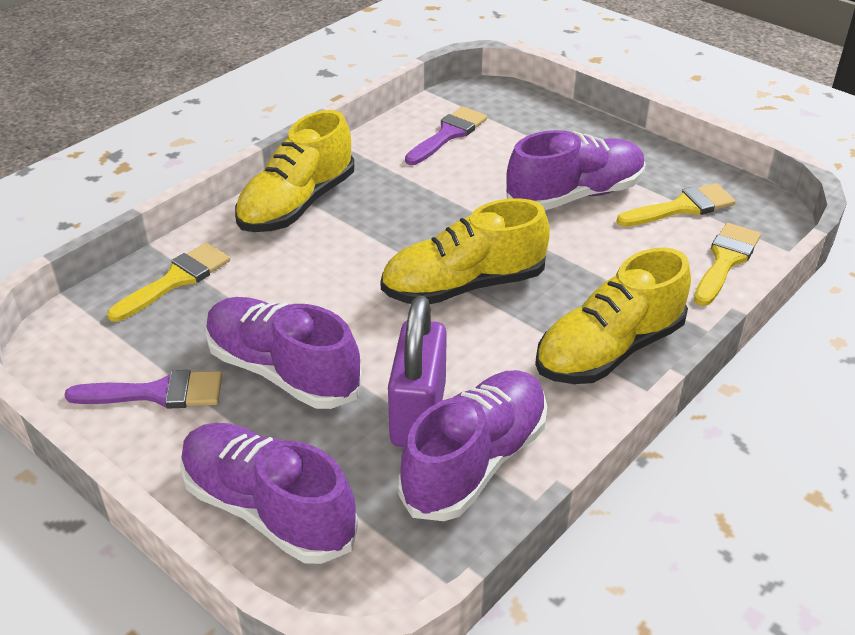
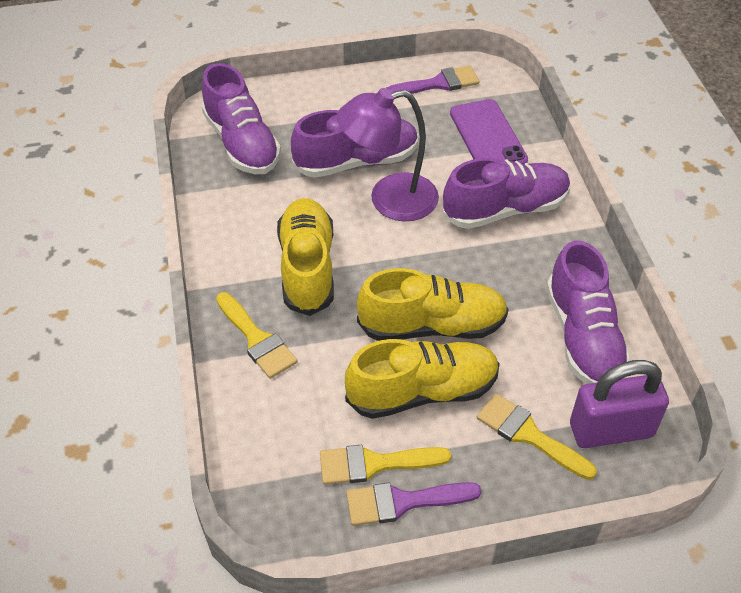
purple lamp: none = 0 -> [337,88,439,222] = 1
purple phone: none = 0 -> [450,99,528,164] = 1

